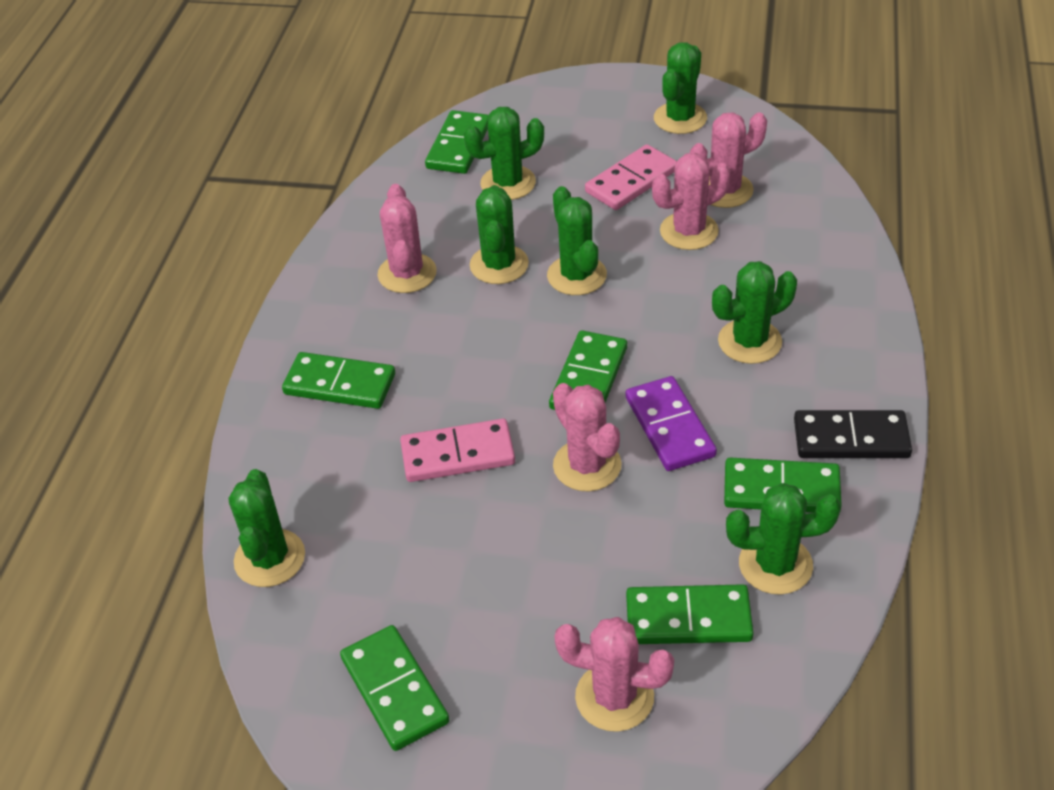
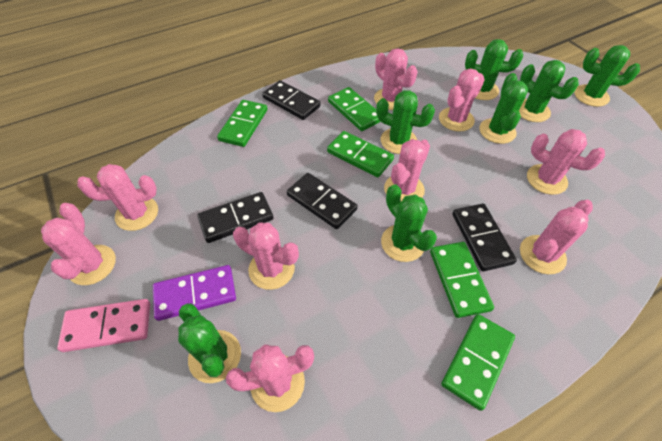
black domino: [794,410,912,458] = 1 -> [197,192,274,243] [262,80,321,120] [287,173,358,229] [452,204,517,271] = 4
green domino: [282,352,395,409] [340,625,449,751] [425,110,489,174] [549,330,627,410] [626,584,753,644] [724,458,842,513] = 6 -> [217,100,267,147] [327,131,394,178] [328,87,381,131] [430,242,494,318] [441,314,515,411] = 5
pink cactus: [377,184,437,293] [553,383,621,491] [554,617,674,732] [652,153,730,250] [690,112,767,208] = 5 -> [41,203,116,285] [77,164,158,231] [226,345,314,412] [233,222,299,290] [374,48,418,110] [384,139,430,201] [439,69,485,132] [520,200,593,274] [527,129,605,195] = 9
pink domino: [400,418,515,482] [585,144,677,210] = 2 -> [57,299,150,352] = 1

